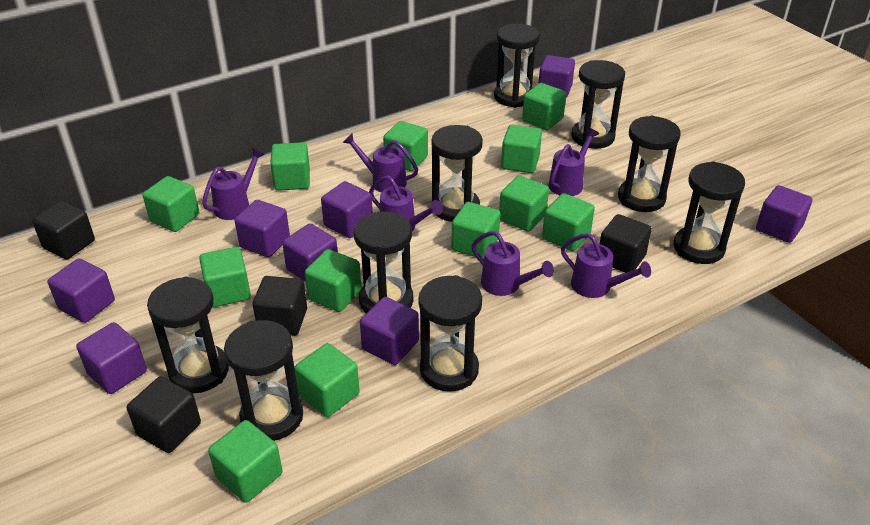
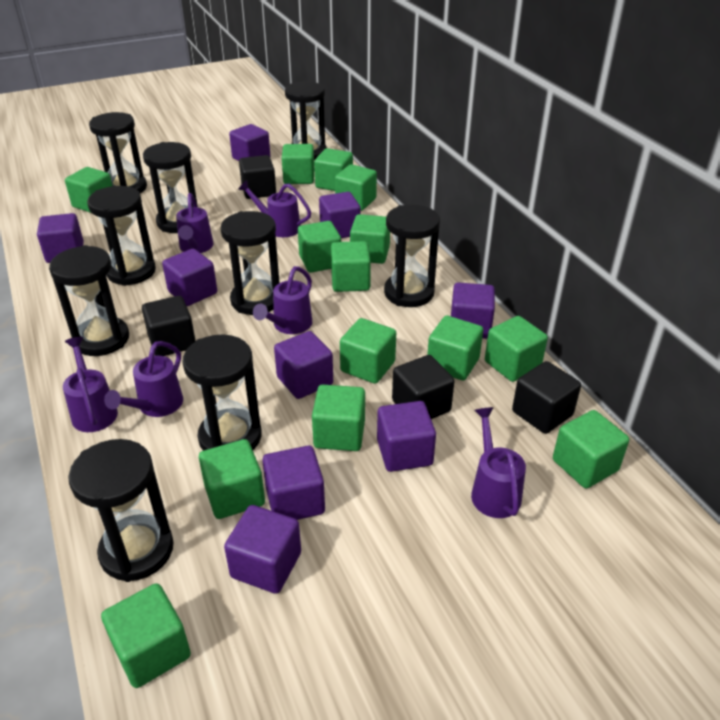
green cube: [143,176,199,232] [199,247,251,307] [208,420,283,503] [270,142,310,191] [294,343,360,417] [305,249,361,312] [383,121,428,171] [451,202,501,259] [499,175,549,232] [501,125,542,173] [522,83,566,130] [542,193,595,251] = 12 -> [65,167,112,213] [101,583,191,688] [199,439,265,519] [282,144,314,184] [298,221,341,273] [312,385,365,451] [314,148,353,191] [331,241,371,292] [335,164,377,211] [340,318,396,384] [350,214,390,264] [427,316,483,380] [485,316,548,382] [553,410,629,488] = 14
purple cube: [47,258,115,323] [76,322,147,394] [235,200,290,257] [282,224,338,282] [321,181,373,238] [360,297,419,365] [538,55,575,98] [756,185,812,243] = 8 -> [37,213,84,263] [162,249,217,306] [224,505,301,594] [229,124,270,161] [262,446,325,520] [274,331,333,399] [319,192,361,238] [377,401,436,472] [451,282,495,339] = 9

